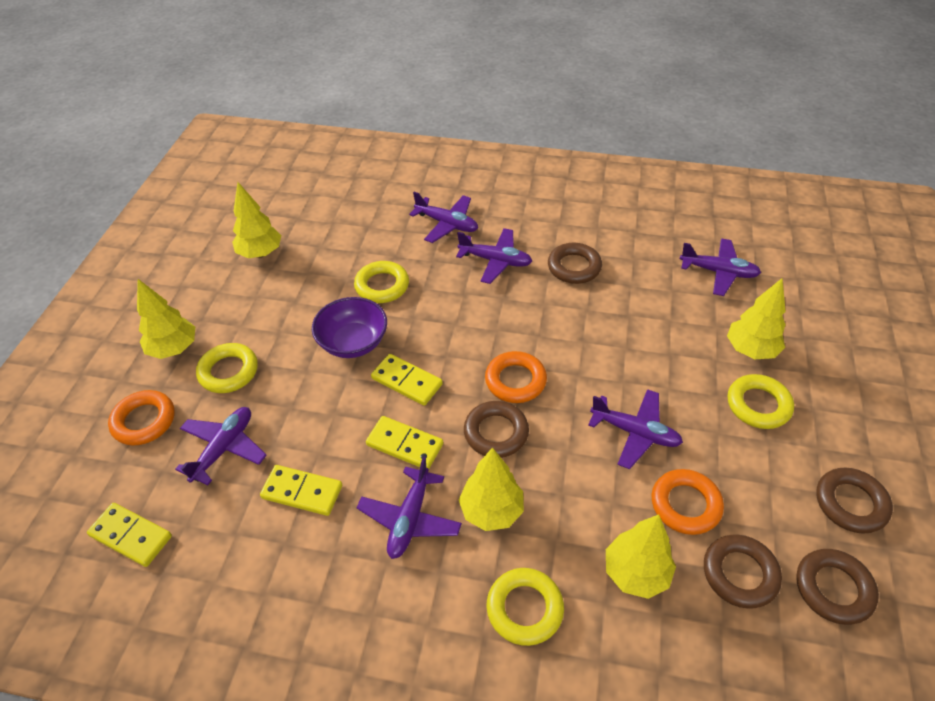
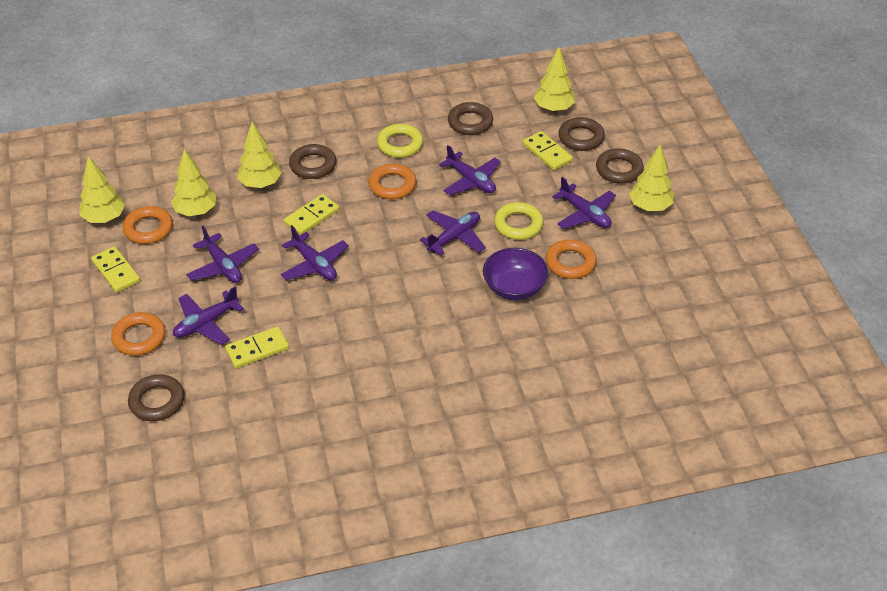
orange ring: [108,390,175,445] [485,351,547,403] [652,469,724,535] = 3 -> [111,312,165,356] [123,206,173,244] [368,164,416,199] [546,239,597,279] = 4
yellow ring: [196,343,258,393] [354,261,409,303] [487,568,564,646] [728,374,794,429] = 4 -> [377,124,423,158] [494,202,544,240] = 2

